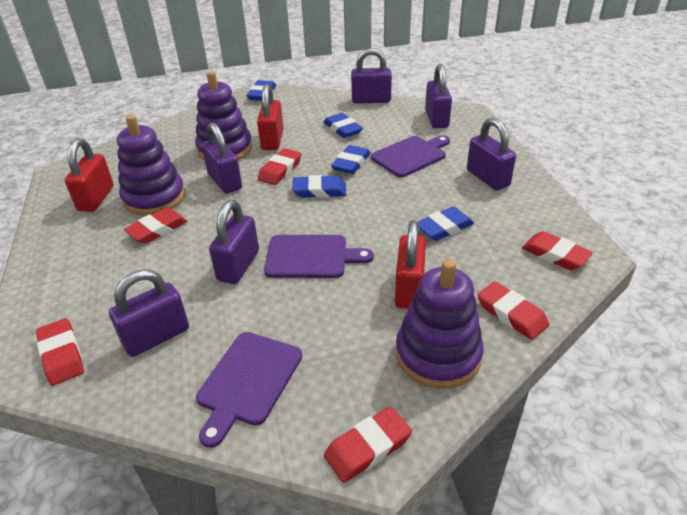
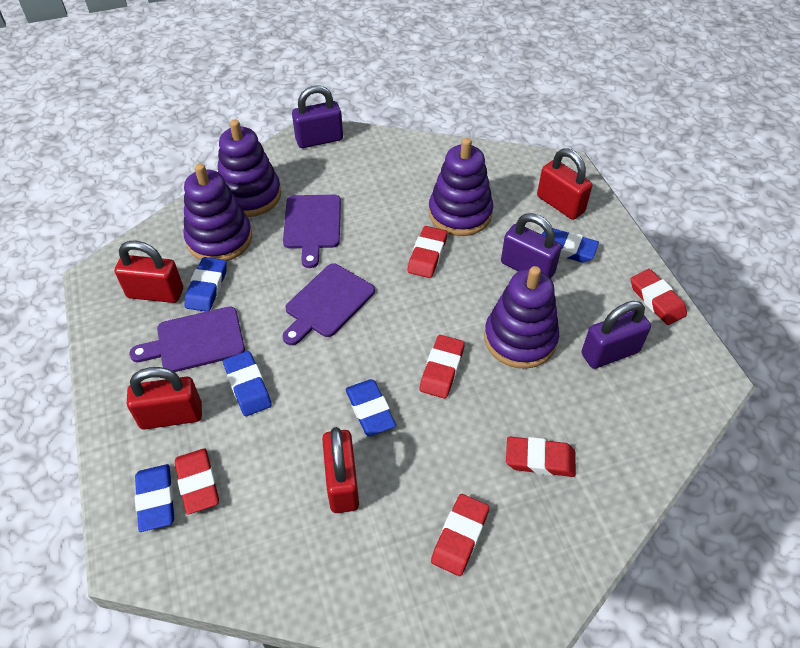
purple padlock: [109,270,189,357] [202,122,242,194] [209,200,259,284] [351,48,392,104] [425,64,452,128] [467,117,516,191] = 6 -> [292,86,343,148] [501,213,562,278] [581,301,651,369] = 3
purple stacking toy: [117,115,185,216] [195,71,252,160] [396,259,484,389] = 3 -> [183,163,252,261] [218,119,281,217] [429,138,493,236] [484,266,559,369] = 4
red padlock: [65,138,114,212] [257,84,284,150] [395,220,426,309] = 3 -> [115,241,183,303] [127,367,202,429] [322,427,359,513] [537,148,592,220] = 4

